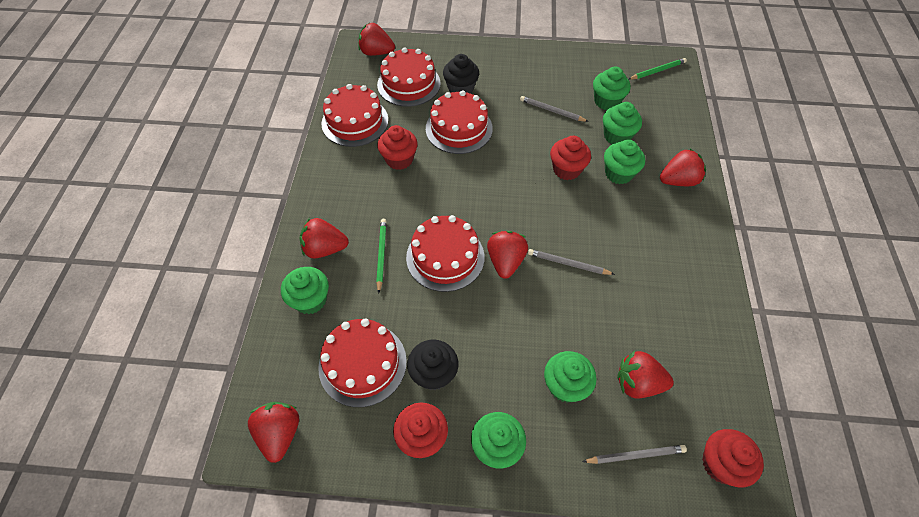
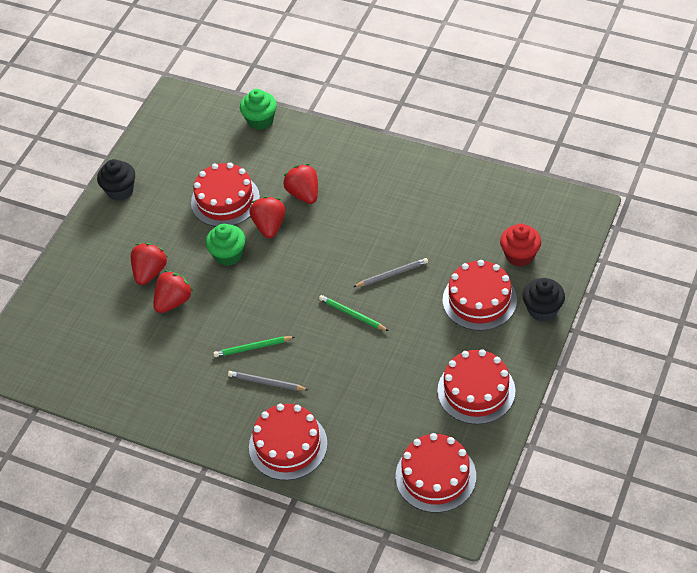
green cupcake: [281,267,329,314] [471,412,526,468] [544,351,597,403] [593,67,631,110] [603,102,642,144] [604,140,645,184] = 6 -> [206,224,245,266] [240,89,277,130] = 2
grey pencil: [520,96,589,122] [528,249,615,275] [582,445,687,464] = 3 -> [228,371,309,391] [353,258,428,287] = 2
red cupcake: [377,125,418,170] [393,403,448,458] [550,136,591,180] [702,429,764,487] = 4 -> [500,224,541,267] = 1
red strawberry: [248,402,299,463] [300,218,349,259] [358,23,395,56] [487,231,528,279] [617,351,674,399] [660,149,706,186] = 6 -> [131,243,167,285] [154,271,193,313] [250,196,285,238] [283,164,318,204] = 4

